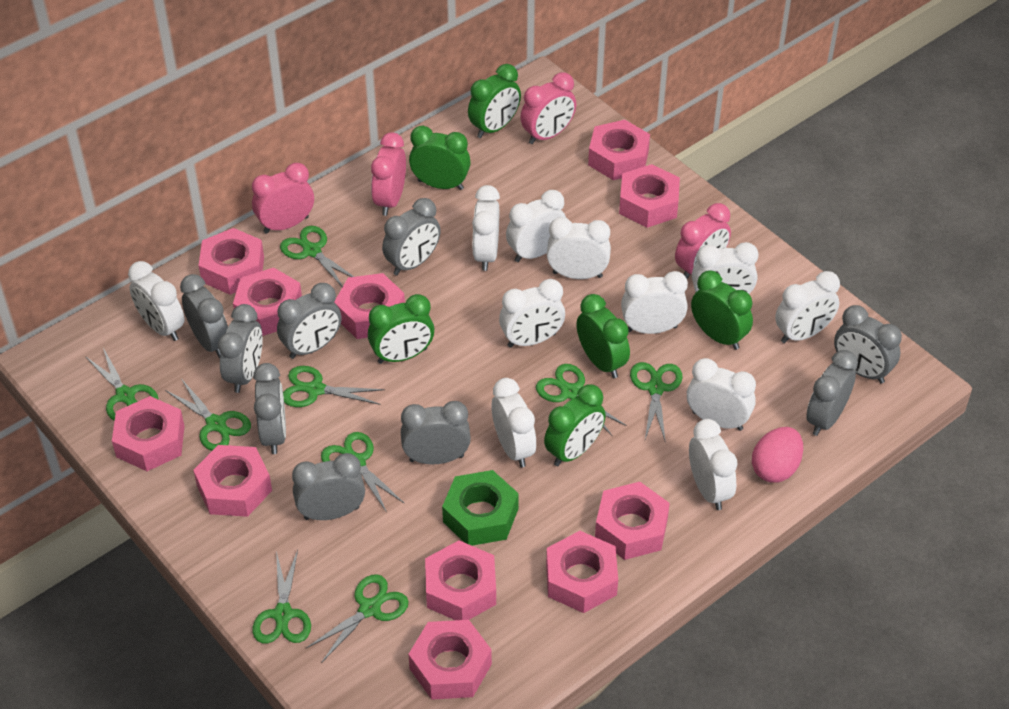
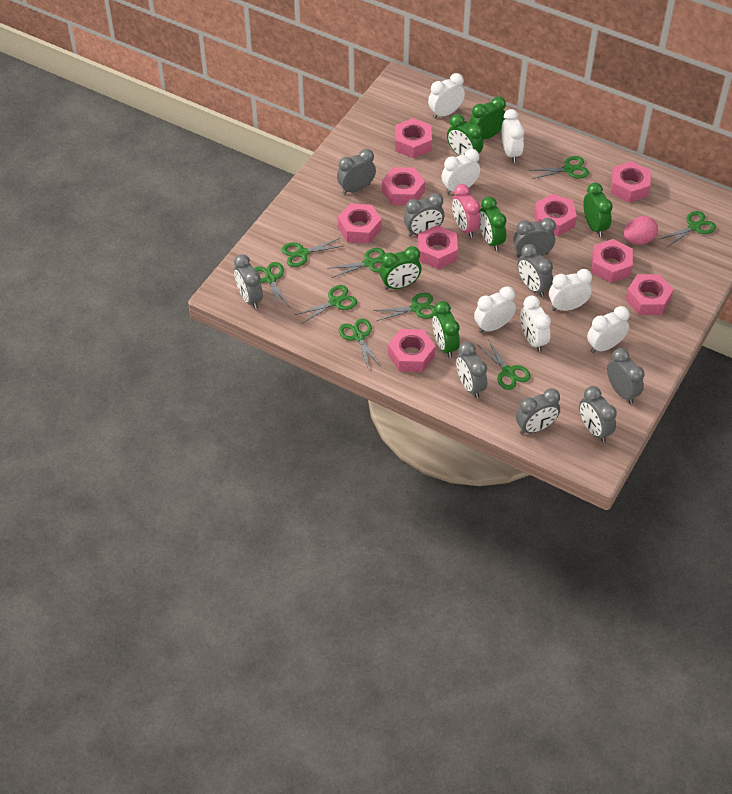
green nut: [442,470,519,546] = 1 -> none = 0
pink clock: [252,163,314,234] [371,132,406,216] [520,72,576,144] [675,203,731,279] = 4 -> [452,184,481,238] = 1
pink nut: [112,396,184,471] [193,445,272,517] [198,228,264,295] [233,268,302,336] [334,273,405,339] [408,620,492,700] [425,540,496,620] [546,531,618,613] [588,120,650,180] [595,482,670,560] [619,164,680,228] = 11 -> [338,203,382,244] [382,167,425,205] [388,329,436,372] [395,118,432,158] [418,225,458,269] [534,194,577,236] [591,239,633,283] [611,161,651,203] [625,274,674,315] = 9
white clock: [128,261,185,341] [472,185,500,271] [491,378,536,467] [499,279,565,348] [506,190,566,262] [547,217,611,279] [621,271,688,334] [687,358,756,431] [689,419,738,510] [692,242,758,294] [775,271,840,343] = 11 -> [428,73,465,119] [441,149,480,194] [474,286,516,333] [502,109,524,163] [520,296,551,352] [549,269,592,311] [587,306,630,353] = 7

